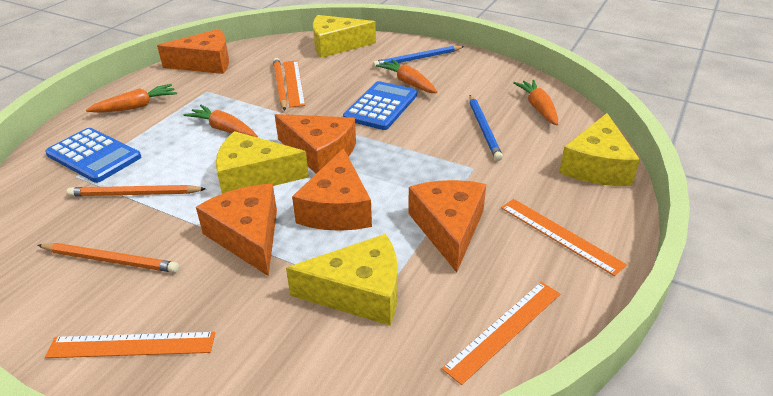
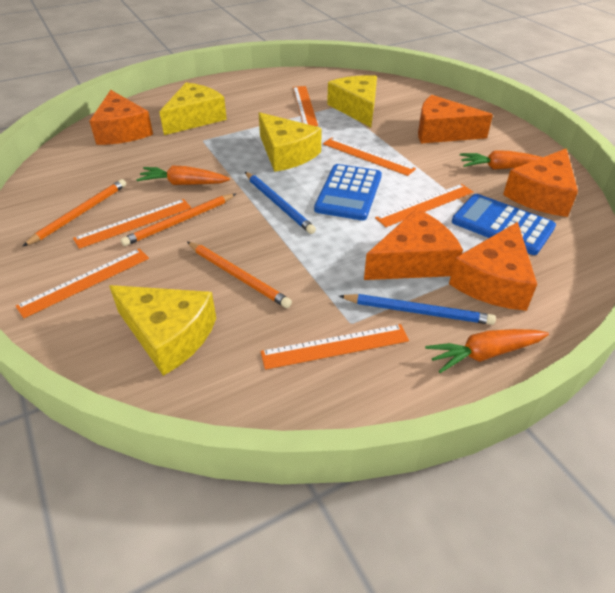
orange carrot: [86,84,177,113] [183,105,258,137] [376,59,437,93] [513,80,558,126] = 4 -> [136,165,230,185] [425,329,549,373] [460,151,542,170] = 3
orange ruler: [45,332,215,358] [284,61,305,107] [442,282,560,385] [501,199,627,276] = 4 -> [16,248,149,318] [73,199,191,249] [261,324,409,370] [293,86,318,126] [323,138,416,176] [375,184,473,227] = 6

